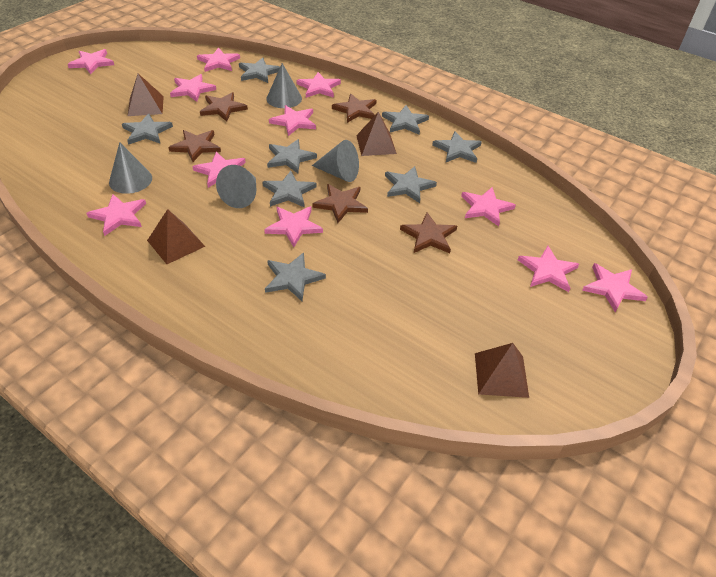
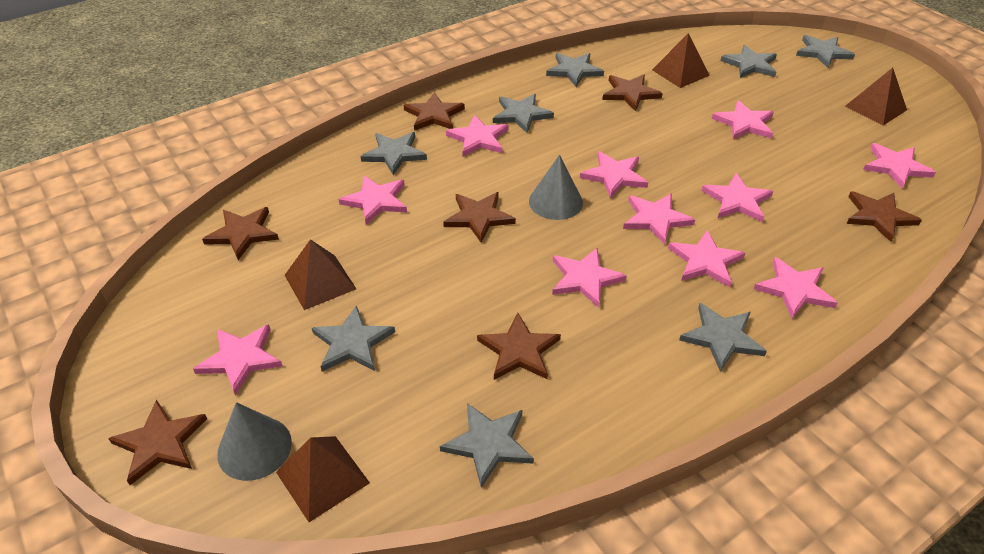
brown star: [169,130,221,162] [200,92,248,122] [313,184,368,223] [332,94,377,123] [400,213,457,253] = 5 -> [108,400,207,485] [202,207,279,260] [403,92,465,131] [443,192,516,243] [477,313,561,380] [602,75,663,111] [847,192,922,242] = 7
grey cone: [109,142,152,194] [216,165,256,208] [266,63,302,108] [312,140,359,182] = 4 -> [217,402,292,481] [529,155,583,220] = 2

